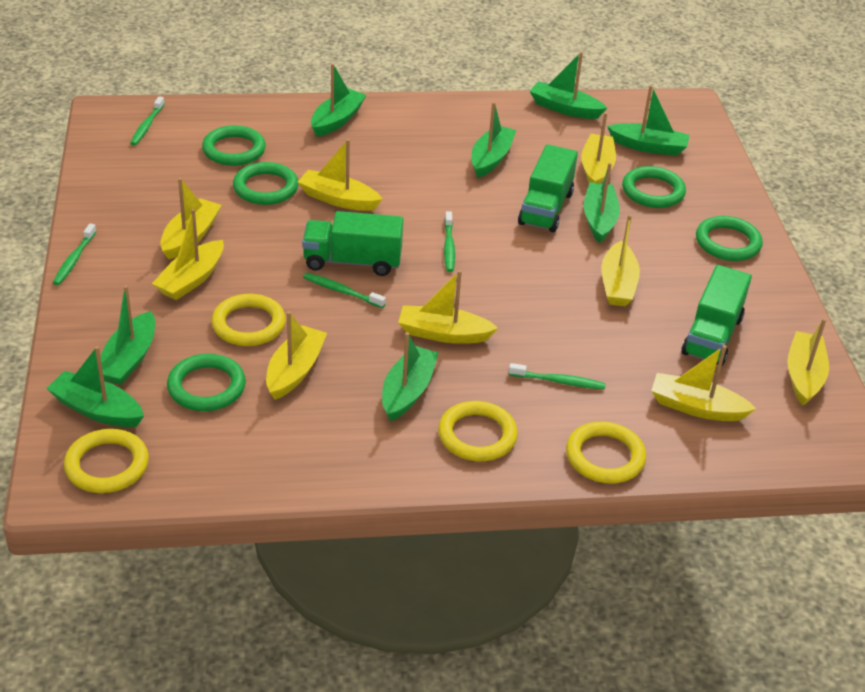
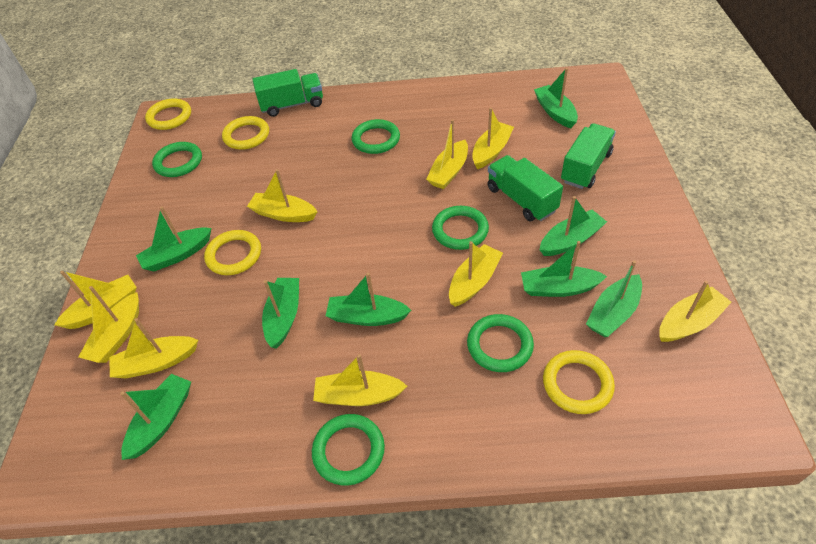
green toothbrush: [53,223,97,285] [130,96,165,146] [303,273,386,308] [444,211,455,272] [509,363,606,390] = 5 -> none = 0

